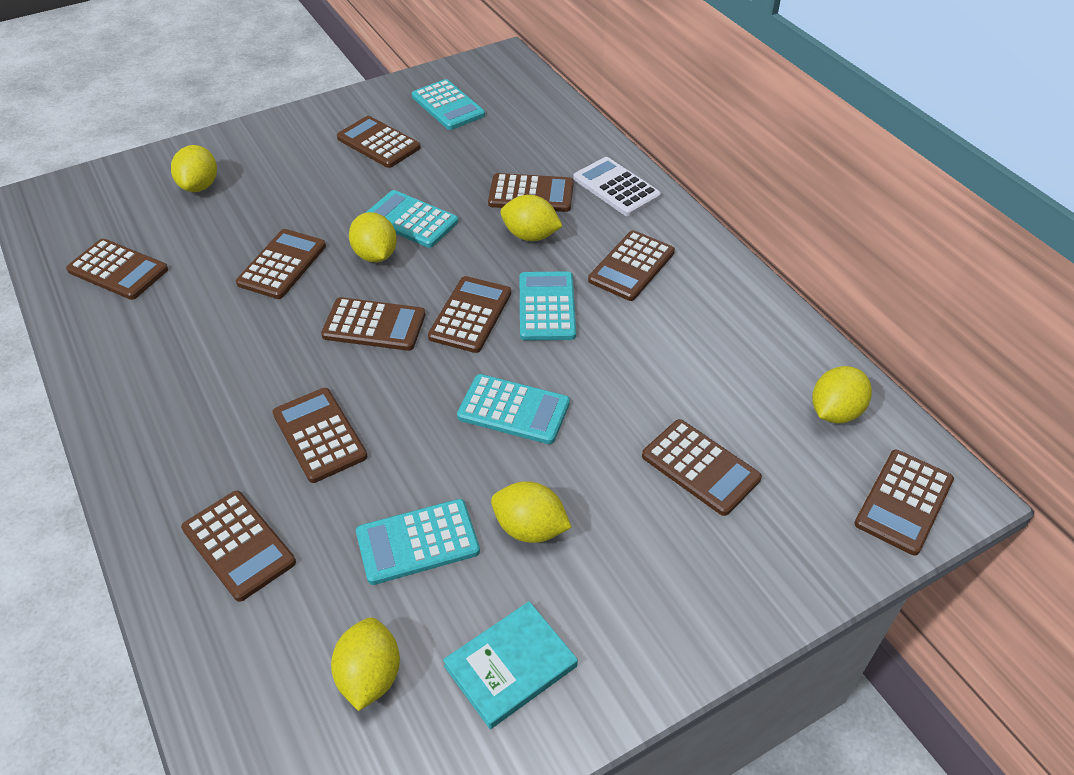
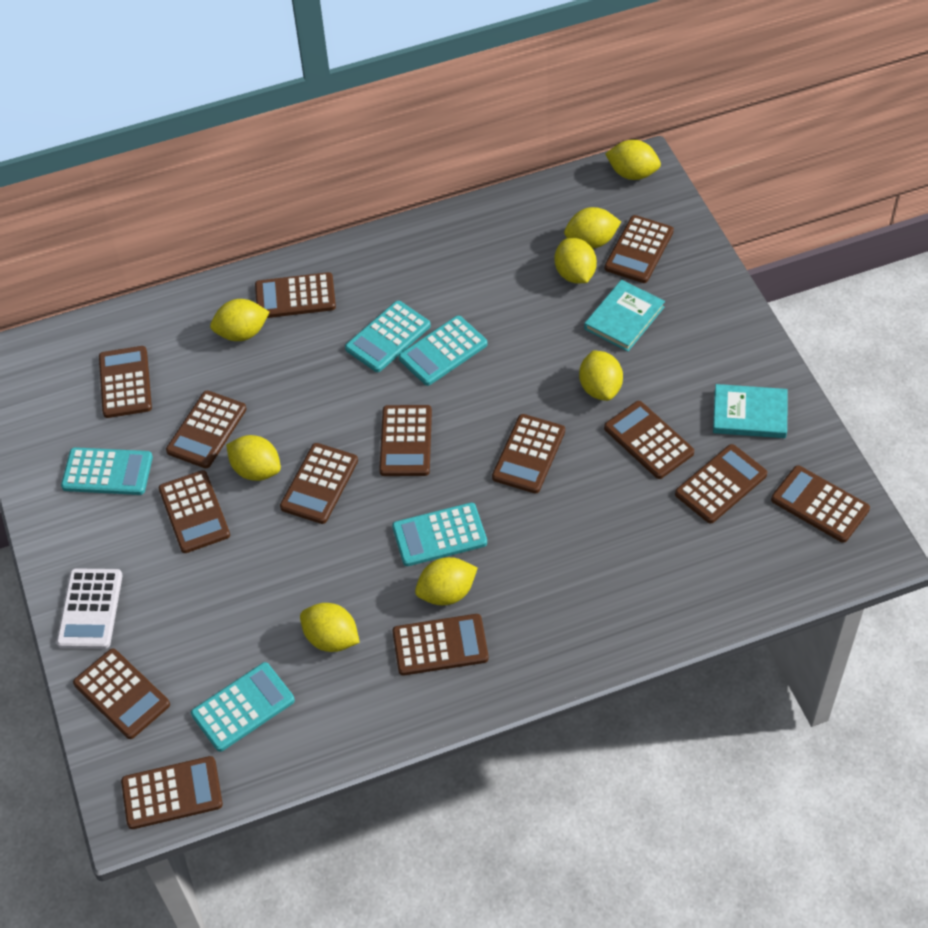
brown calculator: [66,239,168,300] [181,491,296,602] [236,229,326,299] [272,388,367,483] [321,297,426,351] [337,116,421,168] [428,276,511,353] [488,173,574,212] [588,230,675,301] [642,419,762,516] [854,450,954,555] = 11 -> [73,648,170,739] [99,346,152,418] [121,756,223,829] [159,470,230,553] [166,391,247,468] [255,272,336,318] [280,443,358,524] [379,405,432,476] [392,614,489,675] [492,414,565,494] [604,215,674,283] [604,401,694,479] [675,444,767,524] [771,465,870,543] = 14
turquoise book: [443,601,578,729] = 1 -> [584,280,665,352] [713,384,788,438] = 2
yellow lemon: [171,145,217,192] [331,618,400,711] [349,212,397,262] [491,481,572,543] [501,195,562,241] [812,366,872,423] = 6 -> [210,299,270,341] [226,435,281,481] [300,603,360,652] [415,557,477,605] [555,238,597,283] [564,207,621,248] [579,350,623,401] [605,140,661,180] = 8

